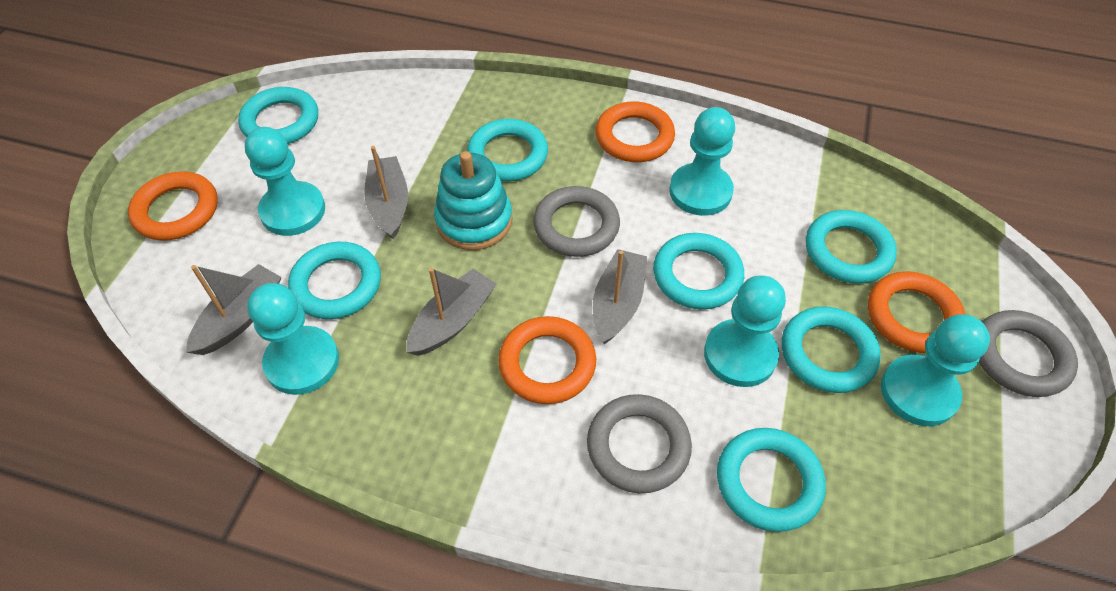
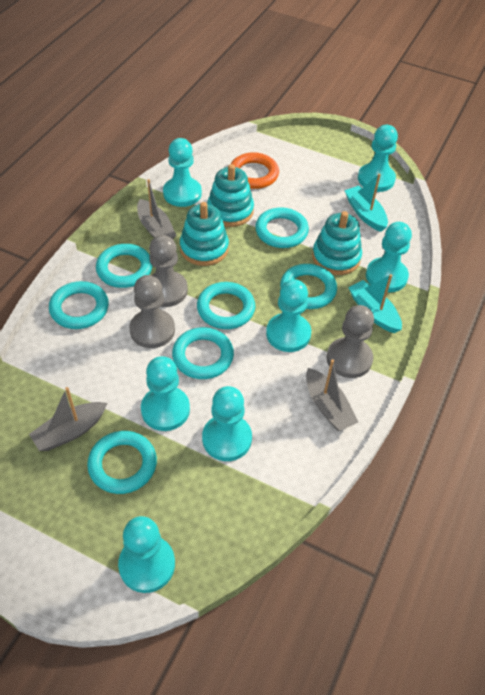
grey boat: [186,264,282,355] [364,146,408,239] [406,268,496,356] [593,249,647,344] = 4 -> [29,387,107,451] [137,179,177,239] [306,359,358,431] = 3
grey pawn: none = 0 -> [129,275,175,348] [149,235,188,307] [327,305,374,378] = 3
grey ring: [533,186,620,257] [587,394,692,493] [979,310,1078,397] = 3 -> none = 0
orange ring: [128,172,218,241] [498,316,596,404] [596,101,675,162] [868,271,966,353] = 4 -> [231,152,279,189] = 1
turquoise boat: none = 0 -> [344,173,388,232] [348,274,402,333] = 2
turquoise pawn: [245,127,325,236] [247,283,339,395] [669,107,735,216] [704,275,786,387] [881,314,990,426] = 5 -> [118,516,175,593] [141,356,190,431] [163,138,202,207] [202,386,252,461] [266,279,311,352] [358,125,398,192] [366,222,412,292] = 7
turquoise stacking toy: [434,151,513,250] = 1 -> [180,202,229,266] [207,164,254,227] [312,211,362,275] = 3

